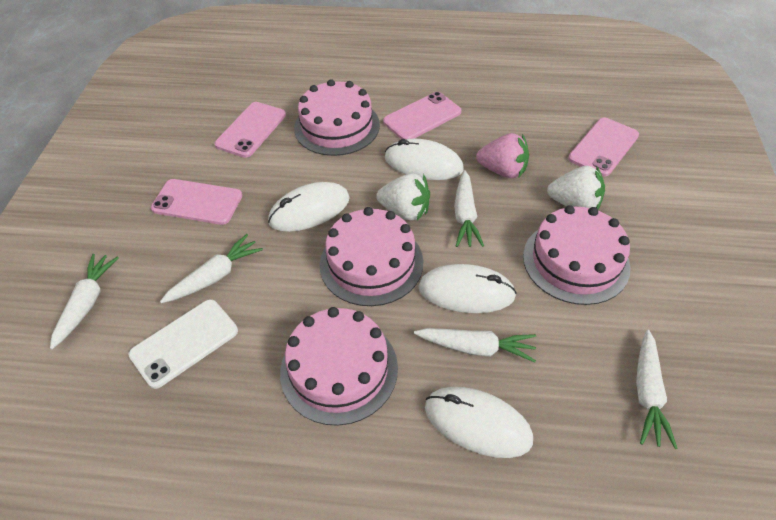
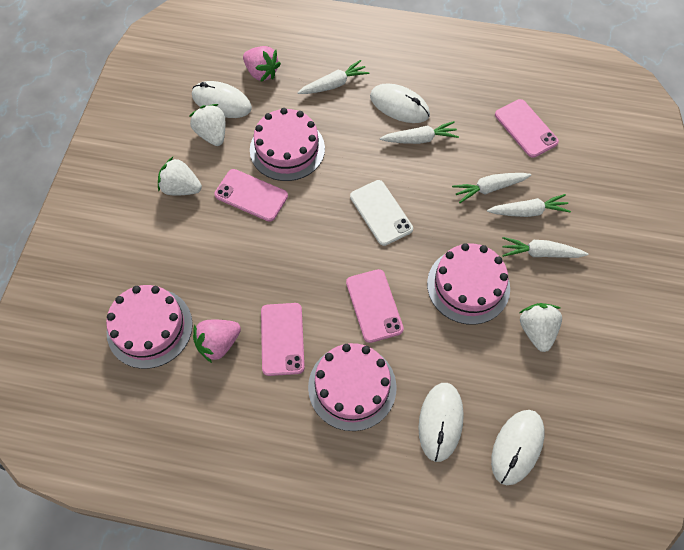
pink strawberry: [476,133,529,178] = 1 -> [193,320,241,363] [243,46,281,82] = 2
white strawberry: [376,173,430,221] [547,166,605,209] = 2 -> [158,156,202,195] [189,104,225,146] [520,303,562,352] = 3

